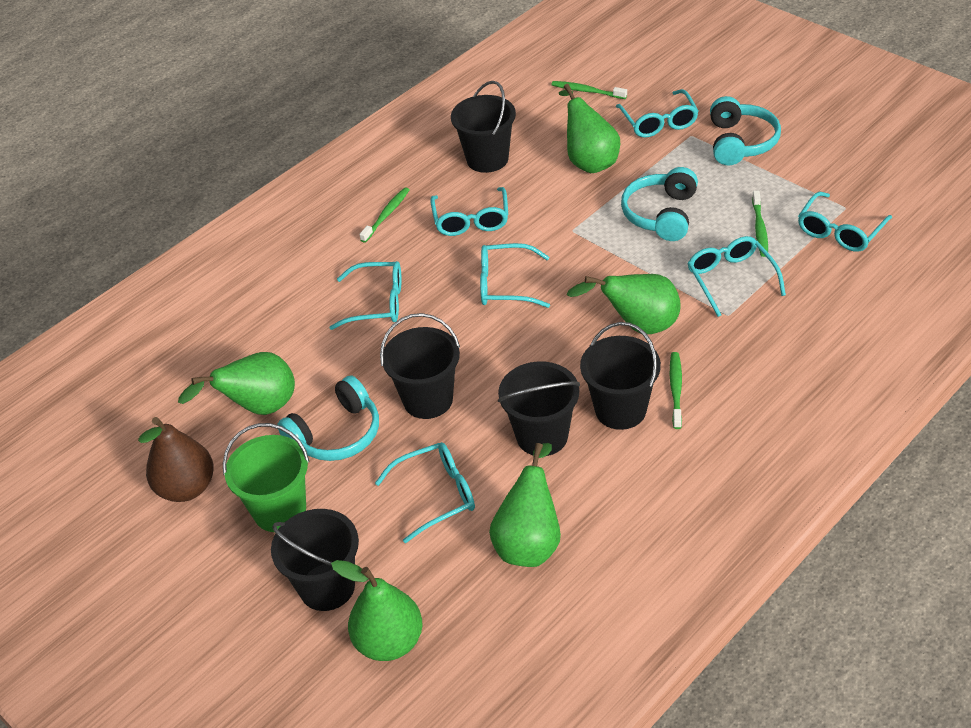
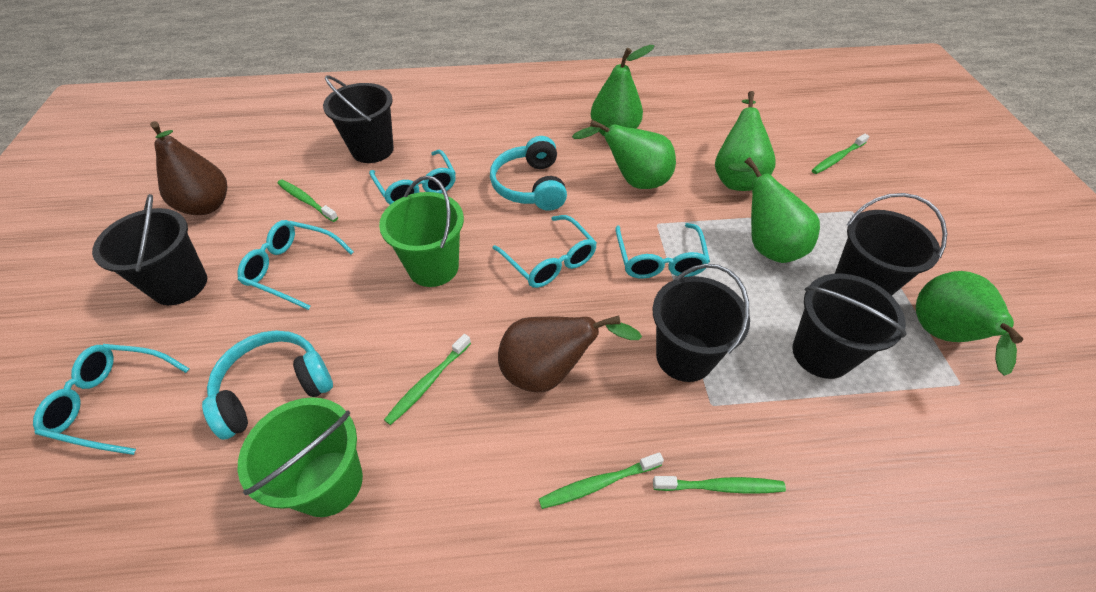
brown pear: [138,417,214,502] = 1 -> [150,121,227,215] [498,315,642,392] = 2
green bucket: [223,423,310,532] = 1 -> [238,397,363,517] [379,176,464,287] = 2
green toothbrush: [359,187,409,243] [551,81,627,99] [670,352,682,429] [752,191,768,257] = 4 -> [277,180,338,222] [384,334,471,425] [539,452,664,509] [653,476,786,494] [812,134,869,174] = 5
turquoise glasses: [329,261,402,330] [375,442,475,543] [430,187,508,236] [480,243,550,308] [616,89,698,138] [687,236,786,317] [798,192,892,252] = 7 -> [33,344,190,455] [237,220,353,310] [369,150,456,205] [493,215,597,288] [615,223,710,279] = 5
turquoise headphones: [277,375,379,461] [621,167,698,241] [710,96,781,165] = 3 -> [202,331,333,440] [490,136,567,211] = 2

